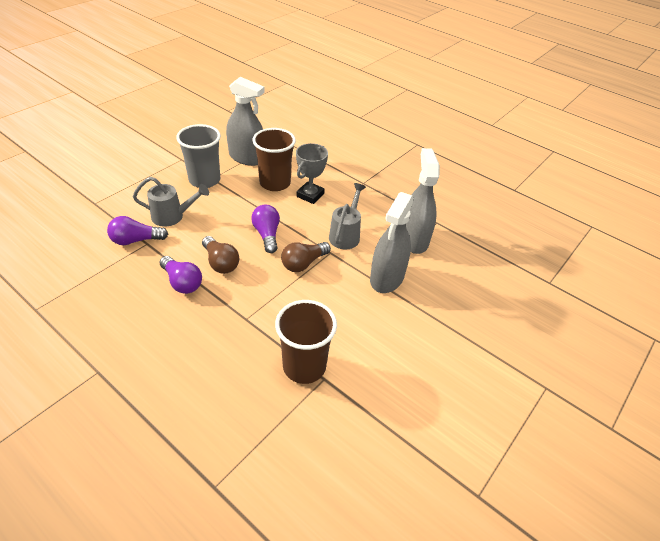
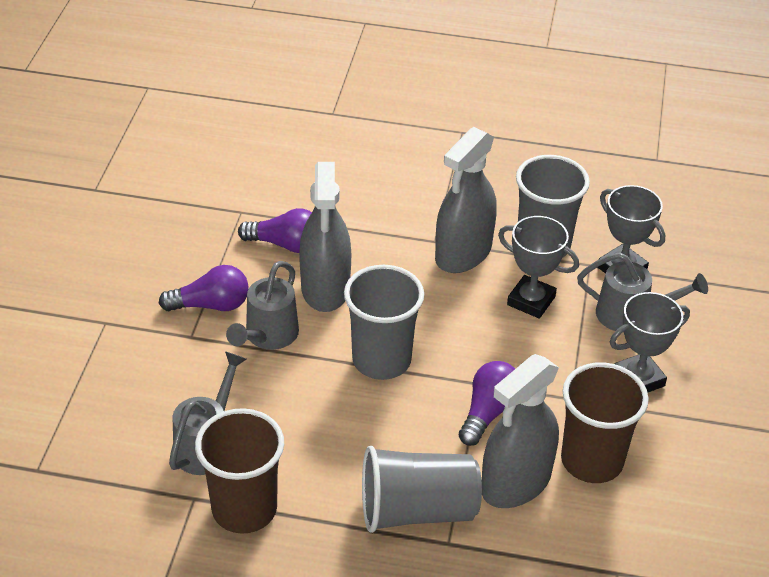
brown light bulb: [202,236,239,274] [281,242,331,272] = 2 -> none = 0
grey cup: [176,124,221,188] = 1 -> [344,265,424,380] [362,446,482,533] [516,155,590,257] = 3
grey trophy: [296,143,328,204] = 1 -> [498,216,579,319] [598,185,665,274] [610,292,690,393] = 3
grey watering can: [133,177,209,227] [329,183,366,249] = 2 -> [169,351,247,475] [226,261,299,350] [577,252,708,331] = 3

